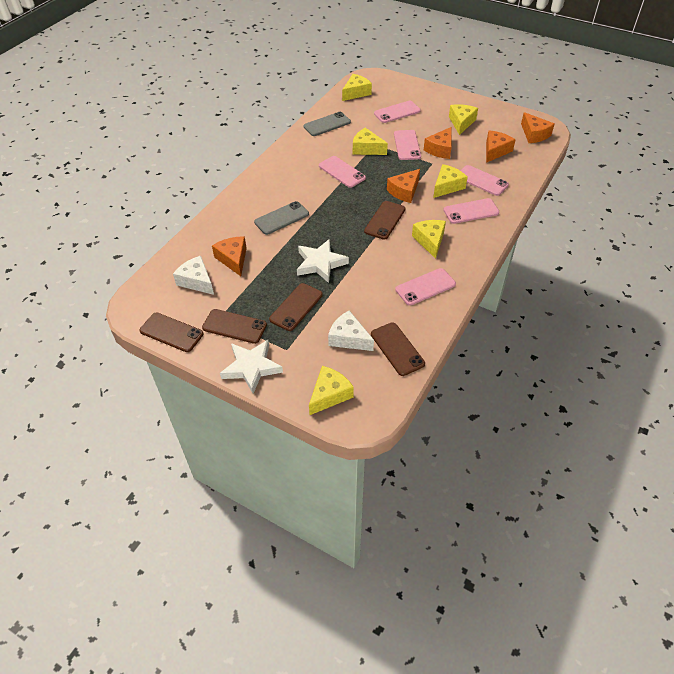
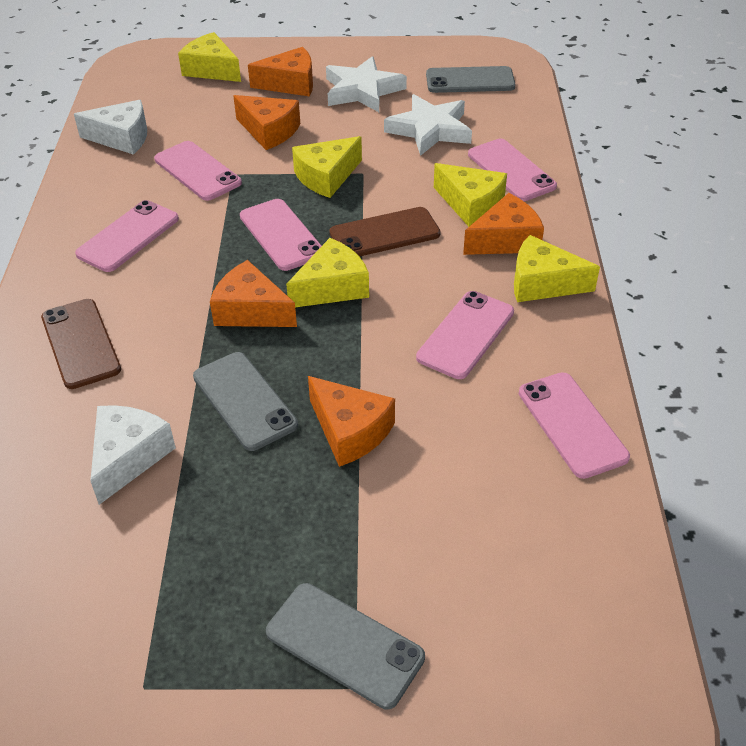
brown phone: [139,313,204,352] [202,309,267,344] [269,283,323,331] [364,201,406,240] [371,322,425,376] = 5 -> [41,299,121,389] [329,207,441,257] = 2
grey phone: [254,201,309,235] [304,112,351,136] = 2 -> [193,352,298,451] [266,583,425,709] [426,66,516,93] = 3
yellow cheese: [309,366,354,415] [342,74,372,101] [353,128,388,155] [412,220,446,259] [433,164,468,198] [449,104,478,135] = 6 -> [178,32,241,82] [286,238,369,307] [292,136,362,198] [434,163,507,227] [514,235,600,302] = 5

